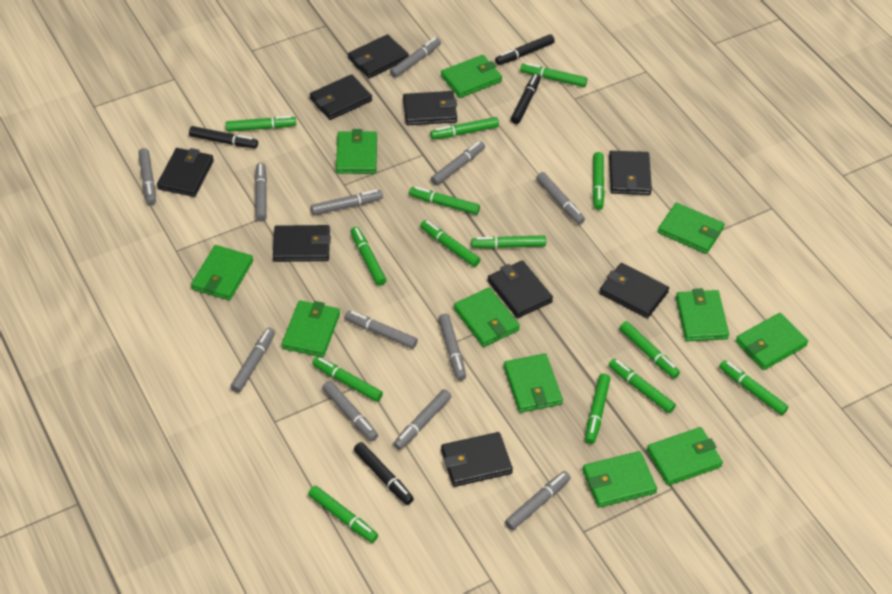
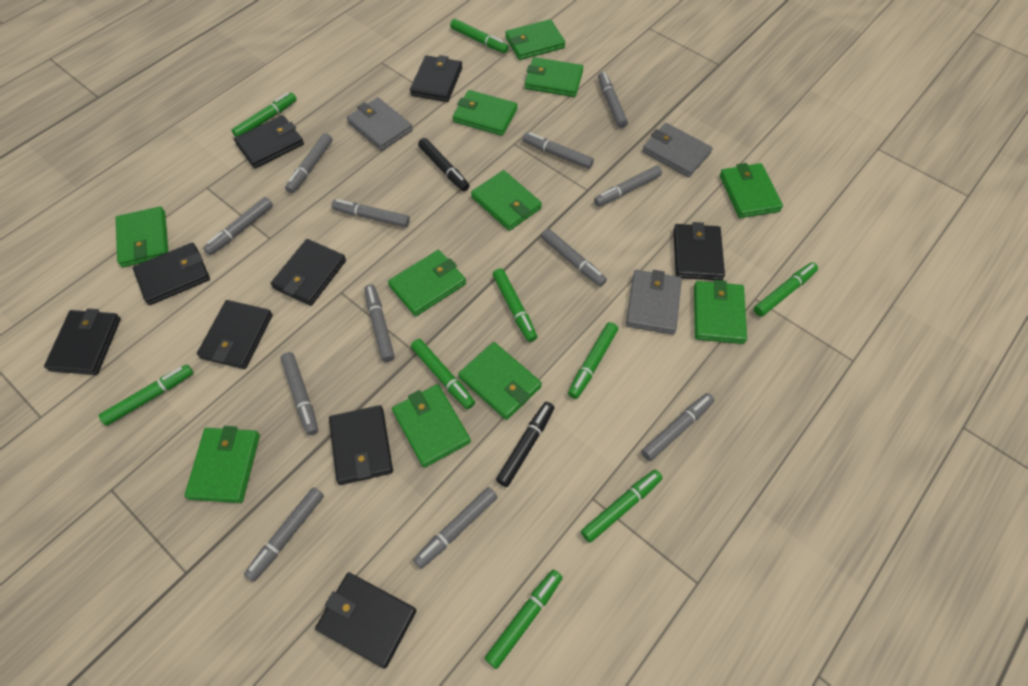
black marker: [189,126,258,148] [354,442,414,505] [495,34,555,65] [511,74,541,124] = 4 -> [418,138,470,191] [496,402,555,487] = 2
green marker: [226,116,296,132] [308,486,378,543] [312,357,383,402] [351,227,386,286] [409,186,480,215] [420,220,480,267] [430,117,499,139] [471,235,546,249] [520,63,587,87] [585,374,610,444] [593,152,605,210] [609,359,676,413] [620,321,680,378] [719,360,789,415] = 14 -> [99,364,193,426] [232,92,297,137] [411,339,475,409] [450,19,509,53] [485,569,563,669] [493,268,537,342] [568,322,618,399] [581,470,663,542] [754,262,818,317] = 9
grey wallet: none = 0 -> [347,97,413,151] [626,270,682,335] [642,123,713,177] = 3

